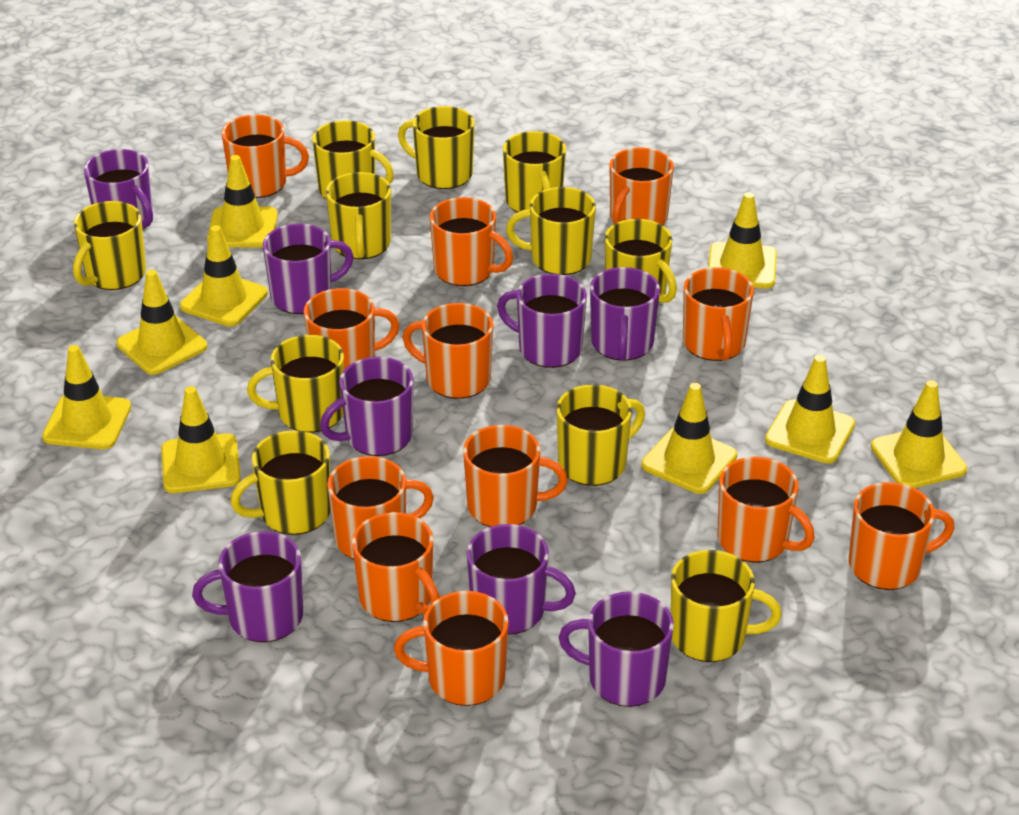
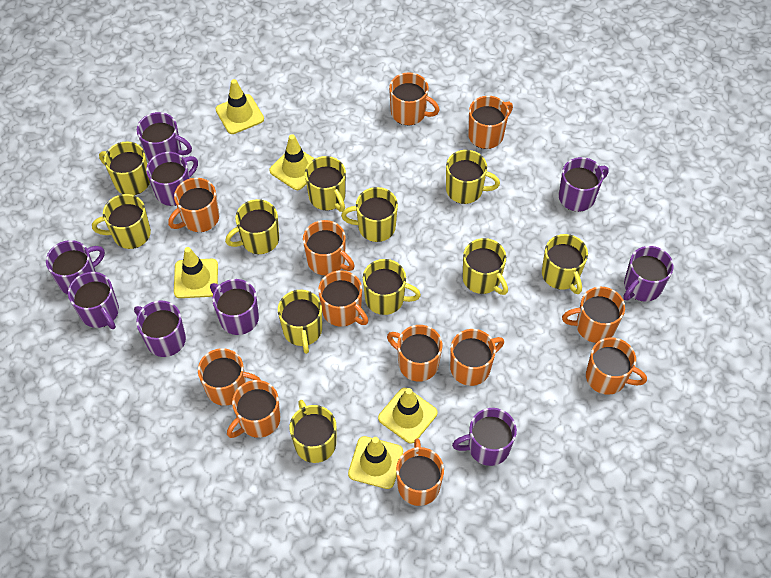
purple mug: [84,149,153,229] [192,531,303,642] [263,223,354,314] [320,357,414,456] [467,524,576,635] [497,274,587,368] [558,592,674,707] [590,267,660,361] = 8 -> [46,240,105,295] [68,272,119,329] [134,300,186,357] [137,112,192,161] [146,152,198,206] [210,279,259,335] [452,408,517,466] [559,157,609,212] [623,246,674,302] = 9
yellow traffic cone: [42,345,131,449] [117,270,207,375] [161,386,241,493] [180,225,268,327] [207,155,278,247] [641,383,737,494] [708,192,777,288] [765,355,855,464] [871,380,967,488] = 9 -> [174,247,218,298] [216,79,264,134] [269,134,315,190] [348,436,403,489] [378,388,438,444] = 5

